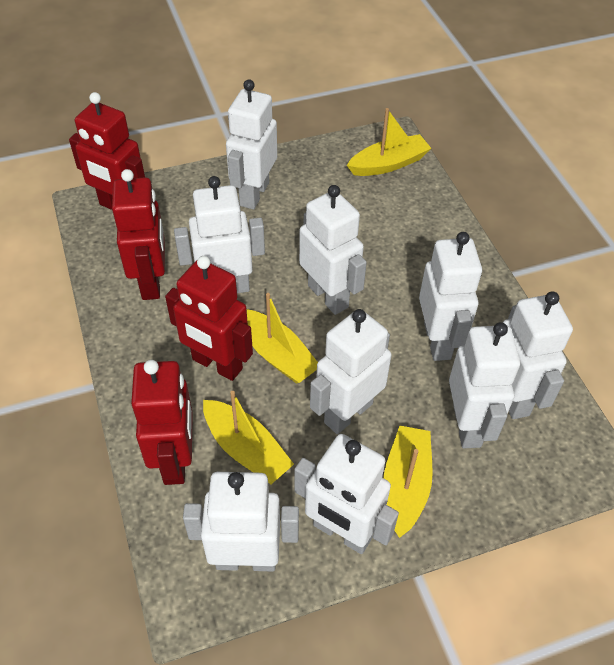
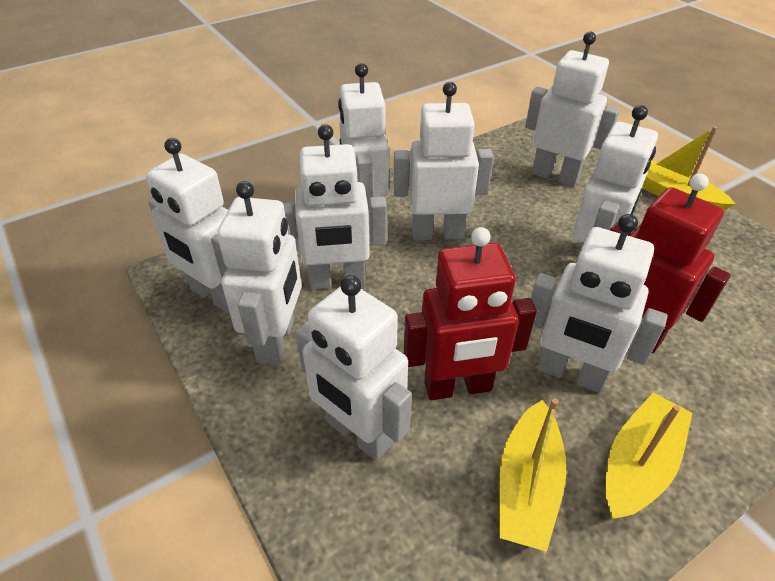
red robot: [69,92,145,210] [112,169,165,300] [131,360,193,485] [165,256,253,381] = 4 -> [404,227,537,400] [610,173,731,353] = 2
yellow boat: [203,391,294,484] [247,293,318,384] [347,108,431,176] [383,426,433,538] = 4 -> [499,398,566,552] [605,393,692,519] [642,126,735,211] = 3

